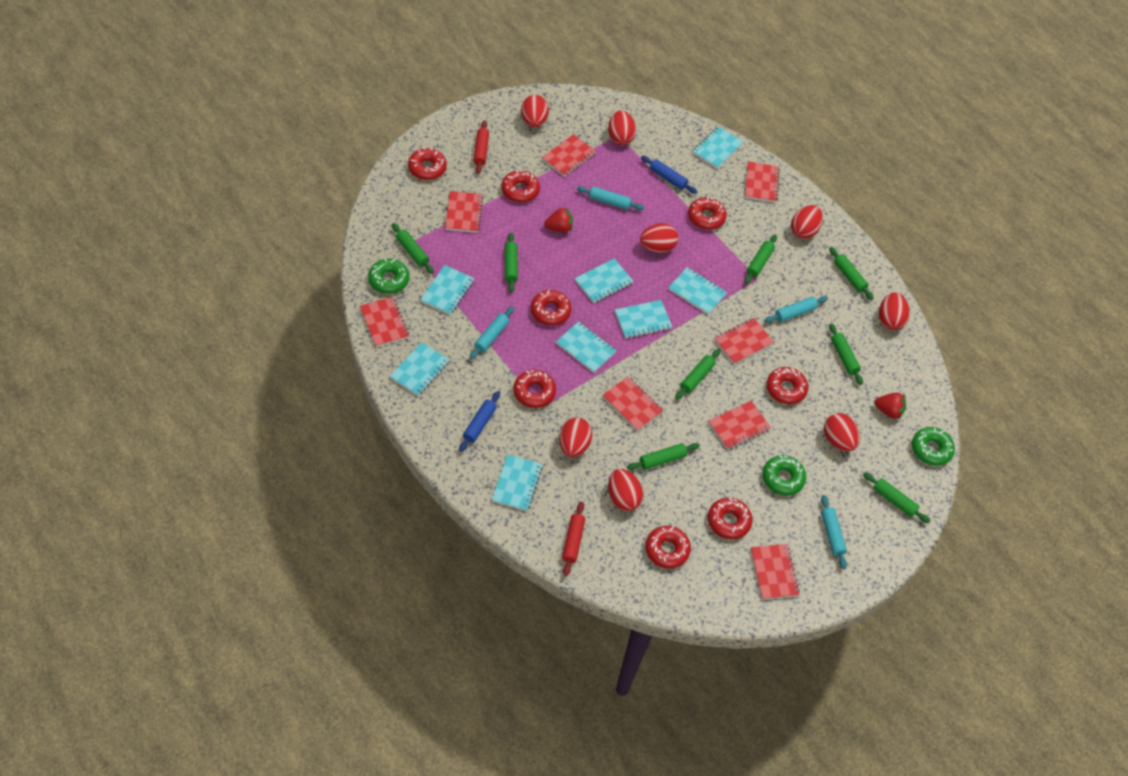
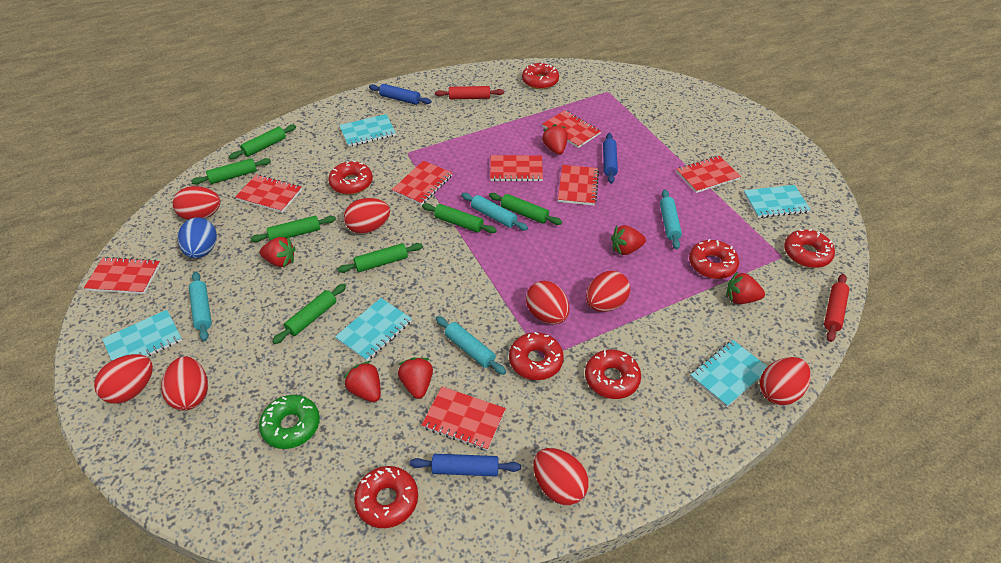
blue egg: none = 0 -> [178,217,217,258] = 1
blue rolling pin: [459,391,500,452] [641,156,697,194] = 2 -> [369,84,432,105] [410,454,521,476] [603,133,618,184] = 3
green donut: [368,259,409,294] [763,455,806,496] [912,427,955,466] = 3 -> [259,395,320,449] = 1
green rolling pin: [392,223,434,274] [505,233,518,292] [627,443,700,470] [675,349,720,400] [744,235,777,284] [829,247,874,300] [829,323,863,385] [863,472,930,523] = 8 -> [191,158,271,185] [229,125,296,159] [250,216,336,242] [272,284,346,344] [337,243,423,273] [422,203,497,233] [489,193,562,225] = 7
red donut: [408,148,447,180] [501,170,540,203] [513,370,556,408] [531,290,572,326] [645,526,691,569] [688,197,727,230] [708,498,752,540] [766,367,808,404] = 8 -> [328,160,373,195] [354,466,418,528] [509,332,564,380] [522,62,559,89] [585,349,641,399] [689,239,739,279] [784,229,835,268] = 7
red strawberry: [544,207,573,233] [874,393,906,420] = 2 -> [260,237,296,267] [344,361,381,402] [398,357,433,399] [542,124,568,155] [611,225,646,255] [726,271,765,304] = 6
turquoise notebook: [390,342,450,396] [420,265,474,315] [492,454,543,511] [556,321,617,373] [575,258,634,303] [615,300,672,339] [668,267,727,315] [693,126,743,169] = 8 -> [102,310,182,361] [335,298,412,361] [339,114,396,147] [690,340,768,407] [743,185,811,218] = 5

